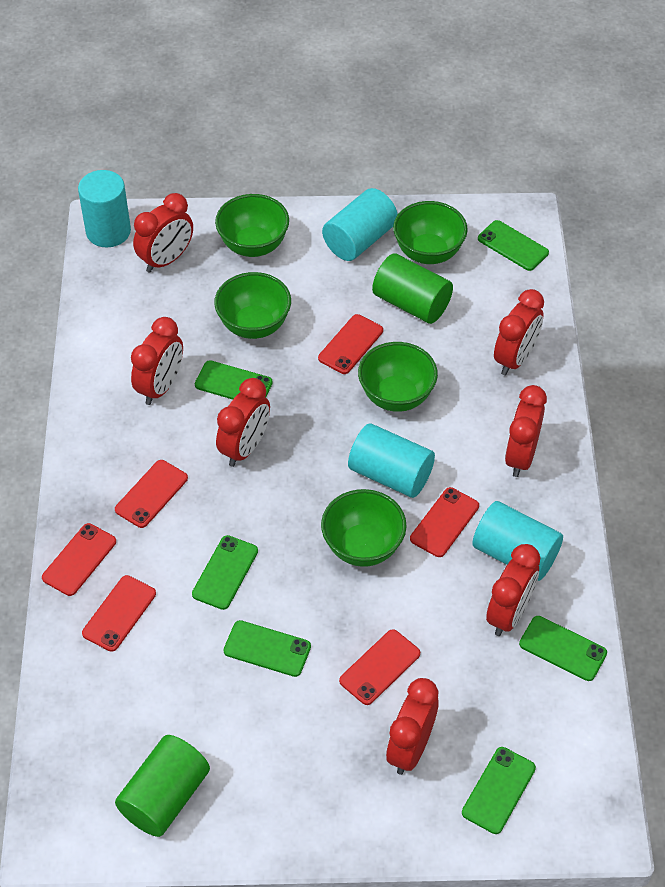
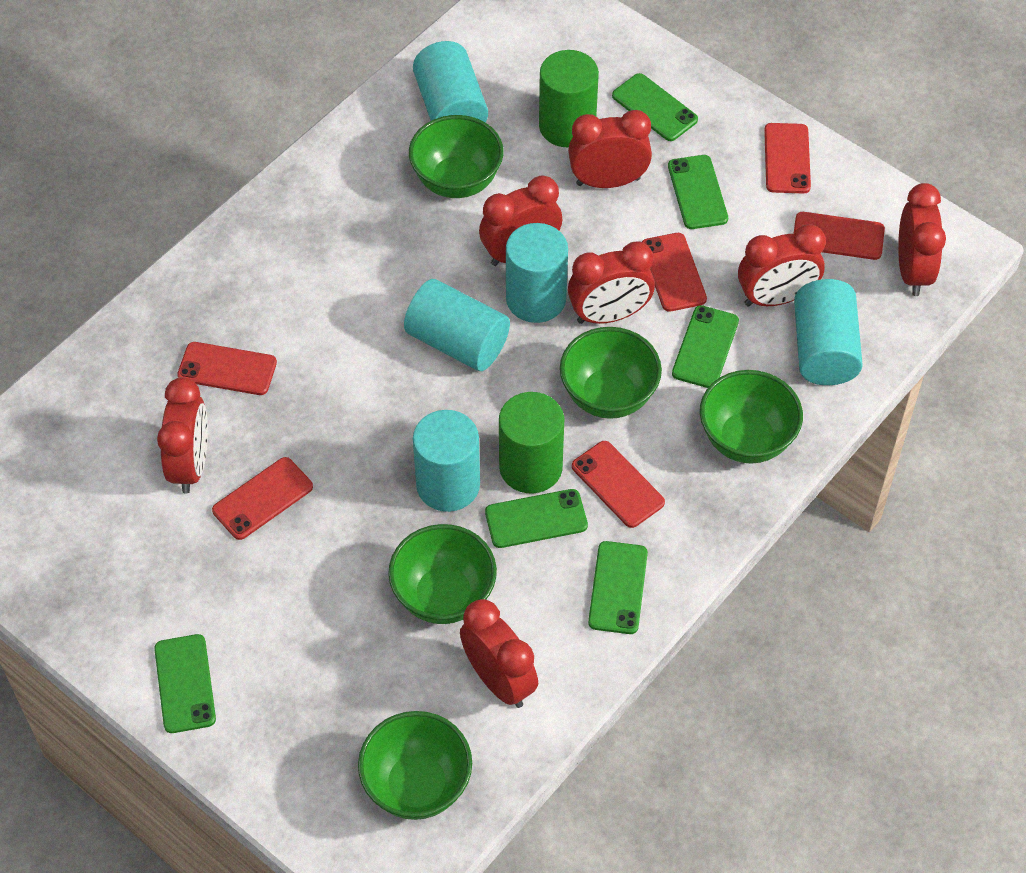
turquoise cylinder: [78,170,131,247] [322,188,398,261] [348,423,435,498] [472,501,563,581] = 4 -> [404,279,510,371] [413,41,488,122] [413,410,480,512] [506,223,568,323] [794,279,863,385] = 5

